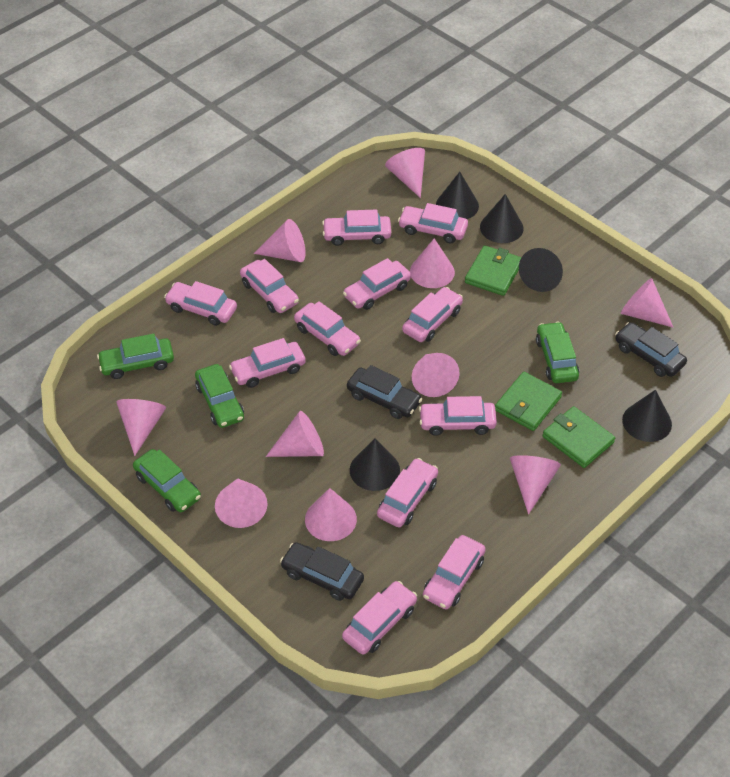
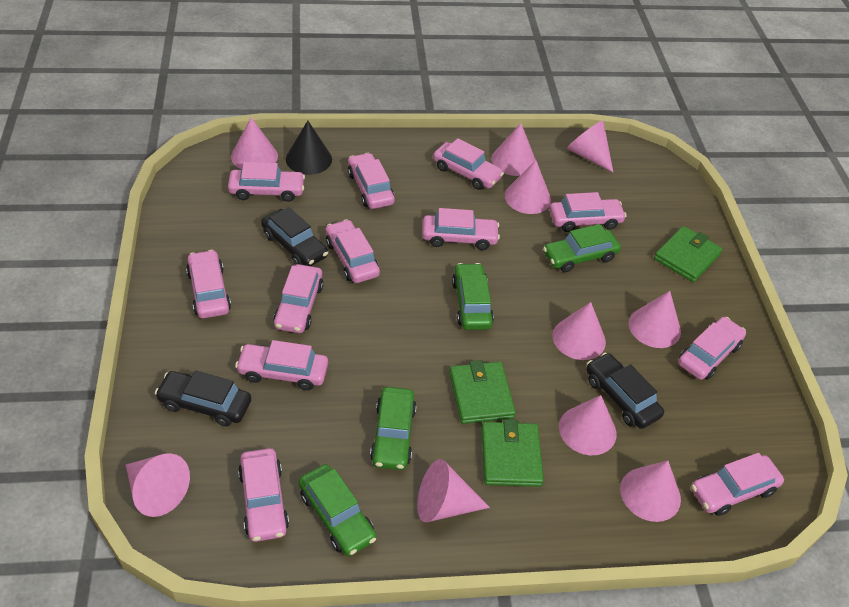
black cone: [350,438,400,491] [436,172,479,219] [480,194,524,243] [519,248,563,292] [622,390,672,442] = 5 -> [286,121,332,175] = 1

